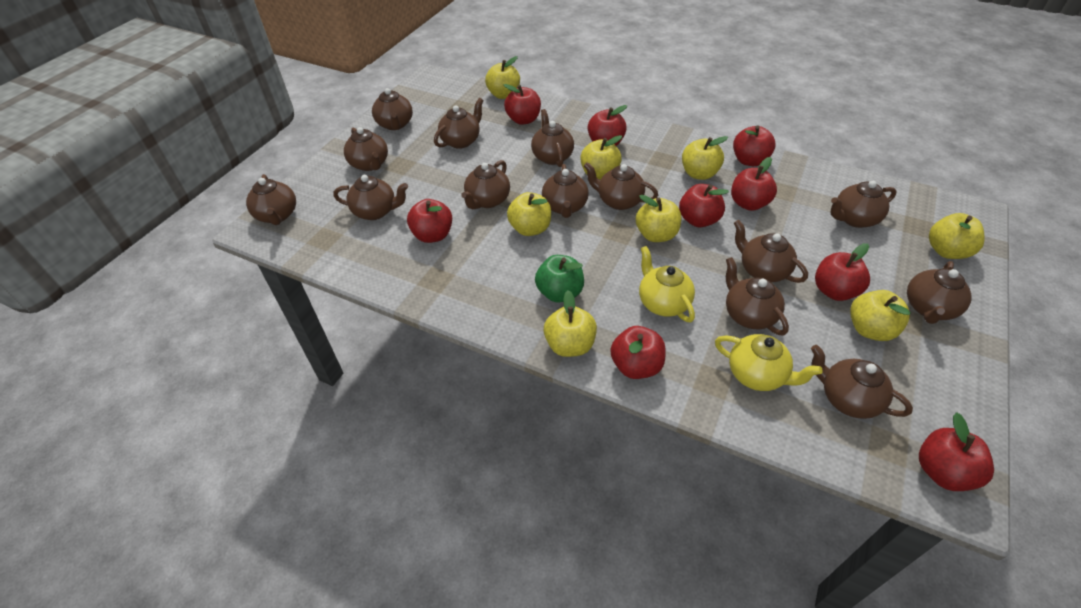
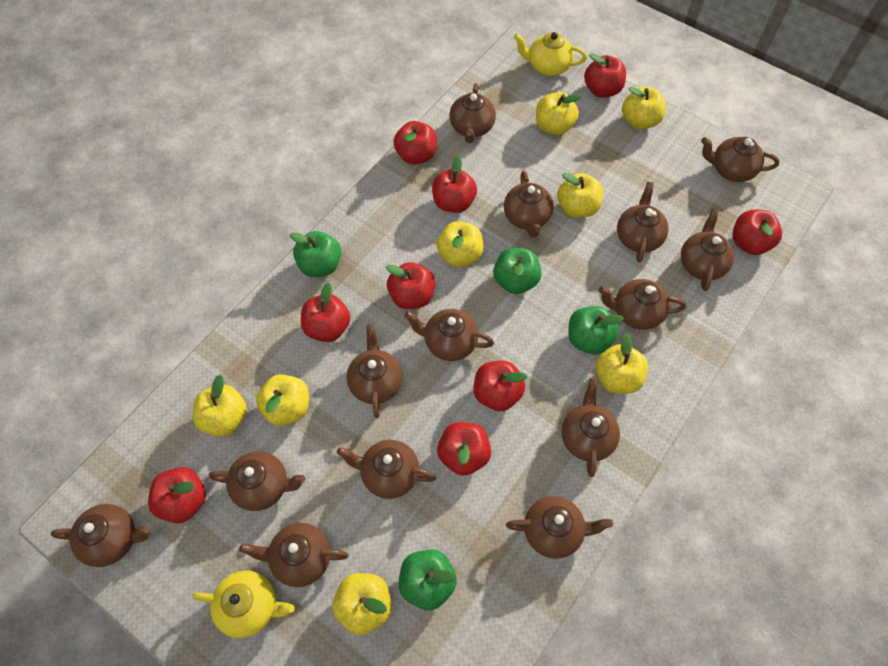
green apple: [535,255,584,303] = 1 -> [289,231,341,277] [399,550,457,610] [493,248,542,294] [568,306,624,354] = 4

